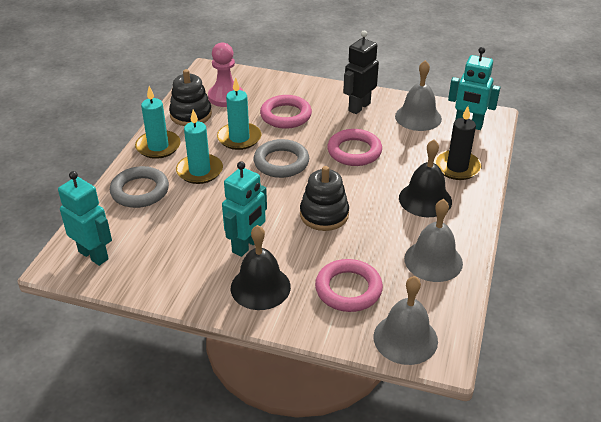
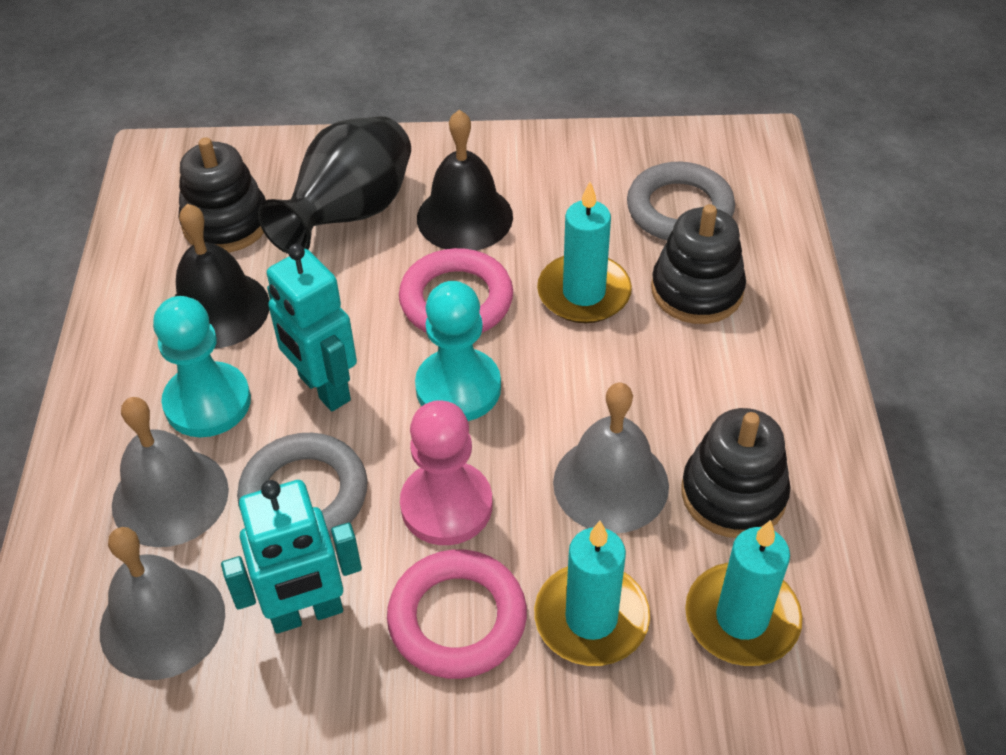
black candle: [435,106,482,180] = 1 -> none = 0
black robot: [343,31,379,114] = 1 -> none = 0
black stacking toy: [169,69,212,126] [300,166,349,231] = 2 -> [178,137,266,253] [651,204,746,324] [681,408,791,538] = 3
black vase: none = 0 -> [258,116,411,254] = 1
pink ring: [260,95,312,129] [315,259,383,312] [327,129,382,166] = 3 -> [387,550,527,679] [399,248,513,333] = 2
turquoise pawn: none = 0 -> [153,296,251,437] [415,281,501,421] = 2
turquoise robot: [58,171,112,266] [222,161,267,257] [448,47,500,130] = 3 -> [221,480,362,634] [267,244,357,411] = 2

